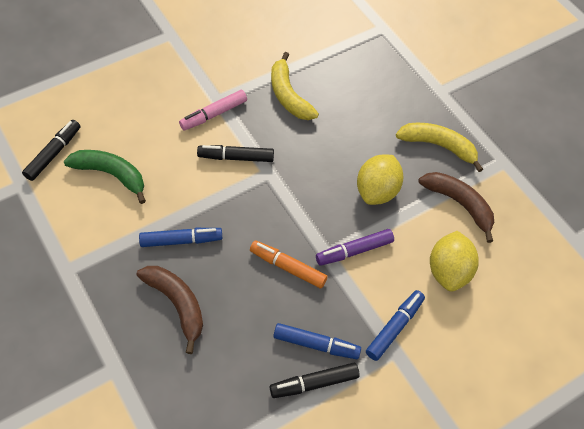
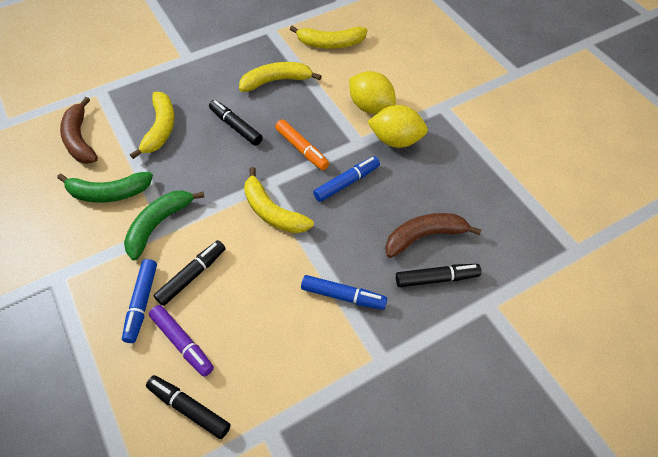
black marker: [22,120,80,181] [197,145,274,162] [270,363,360,398] = 3 -> [146,375,231,439] [153,240,226,306] [209,100,263,146] [396,264,481,287] = 4
green banana: [64,150,146,204] = 1 -> [57,172,153,203] [124,191,204,261] = 2
pink marker: [179,90,247,131] = 1 -> none = 0
yellow banana: [271,52,319,120] [396,123,483,172] = 2 -> [130,92,175,159] [239,62,322,92] [244,167,314,233] [290,26,367,49] = 4

